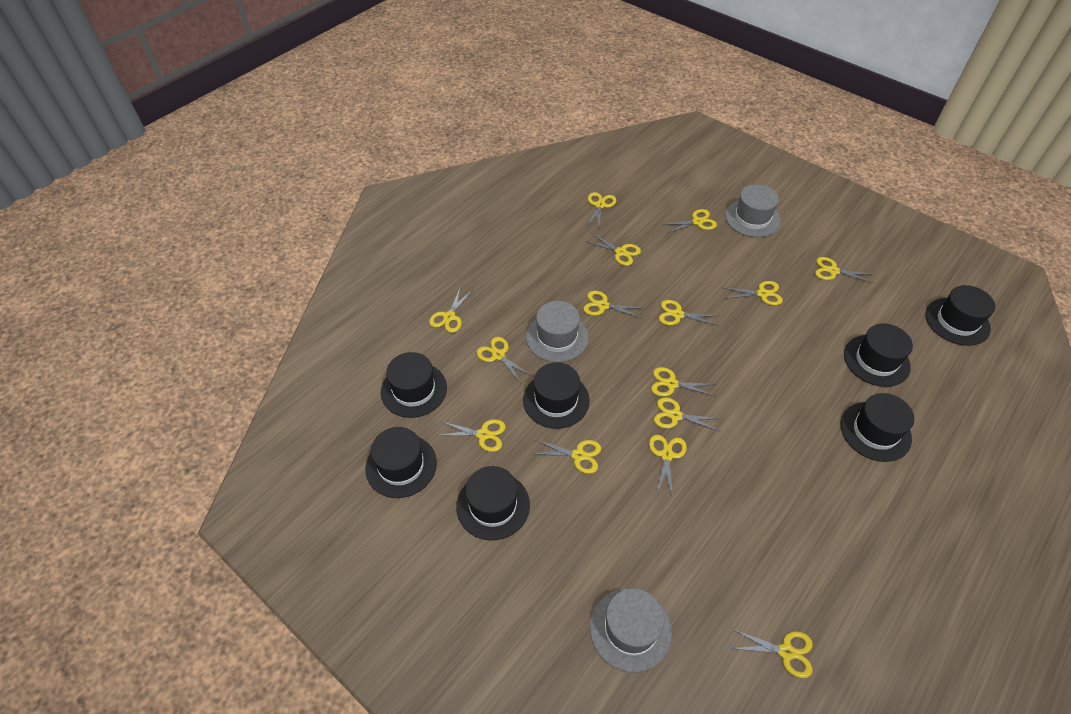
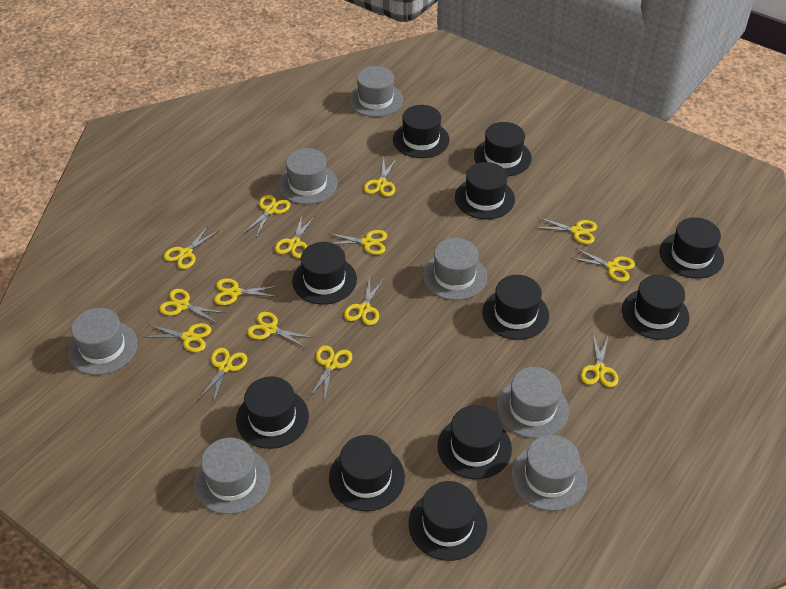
black hat: [365,427,437,498] [381,352,447,418] [456,466,530,540] [523,362,590,429] [841,393,914,462] [844,323,913,387] [925,285,995,346] = 7 -> [236,377,309,449] [292,242,357,304] [329,435,405,511] [393,105,450,158] [409,481,487,561] [438,405,512,479] [455,162,515,219] [474,122,532,176] [482,275,549,340] [622,275,689,340] [660,217,724,278] = 11
grey hat: [526,301,588,362] [590,588,672,673] [725,184,781,237] = 3 -> [68,308,138,375] [194,438,270,514] [278,148,338,204] [349,66,403,117] [423,238,487,300] [497,367,569,438] [511,434,587,511] = 7

